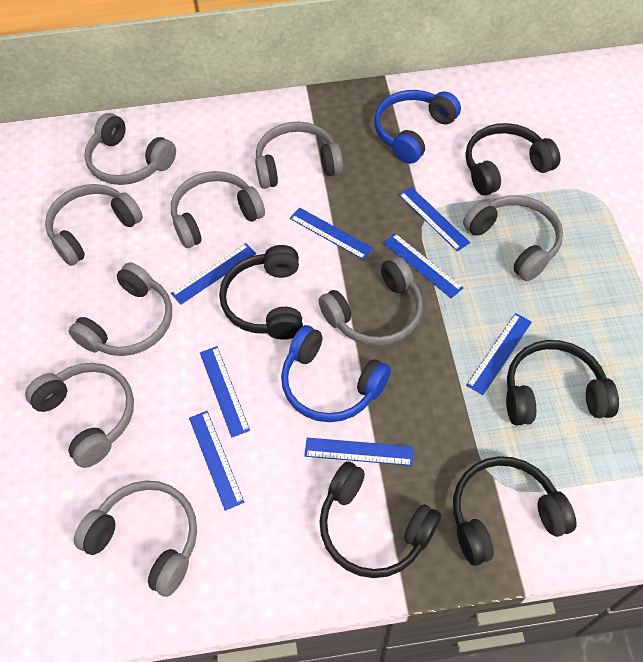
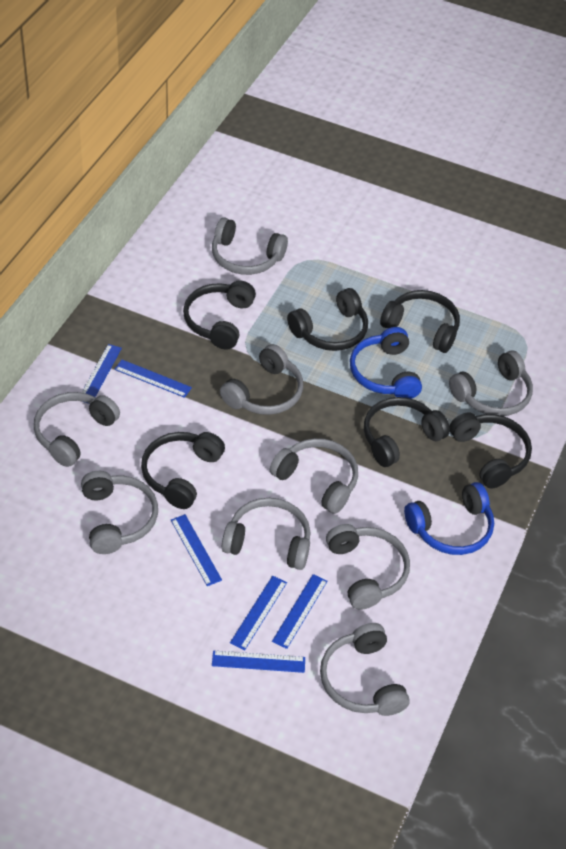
black headphones: [219,245,303,340] [319,461,441,578] [453,456,577,566] [465,123,560,196] [506,340,619,426] = 5 -> [141,432,225,509] [183,280,256,350] [287,288,368,351] [364,397,450,467] [380,290,460,353] [450,412,532,489] = 6
blue ruler: [171,243,256,305] [189,411,244,511] [200,346,250,438] [290,207,373,260] [304,438,414,466] [383,233,463,298] [399,187,470,251] [466,313,532,395] = 8 -> [81,344,122,404] [114,360,192,398] [171,514,222,586] [212,651,305,673] [230,576,287,650] [272,574,328,649] = 6

